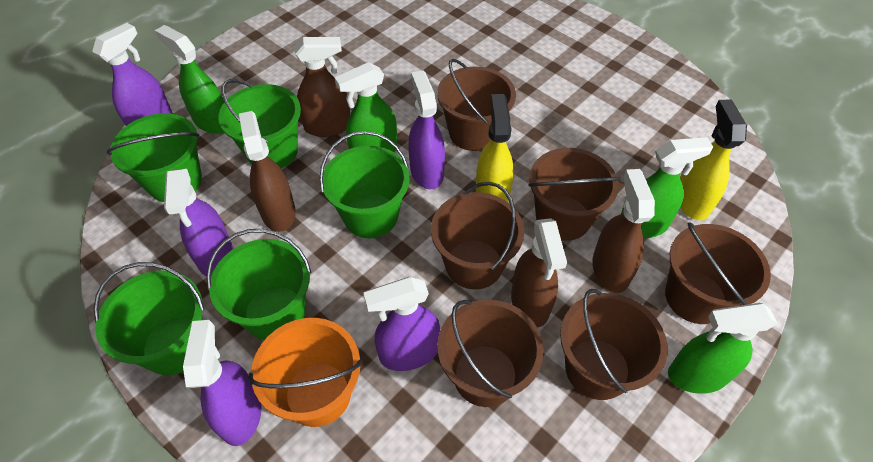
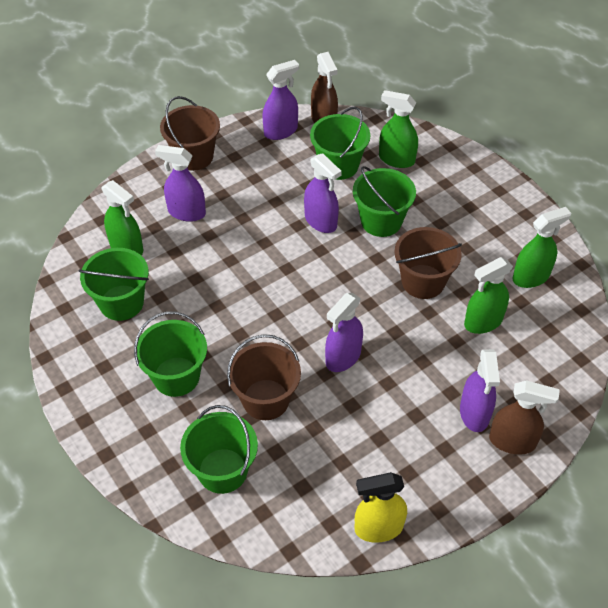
brown bucket: [431,182,524,289] [437,59,516,151] [437,300,544,407] [529,148,621,241] [560,289,668,400] [665,222,771,324] = 6 -> [160,96,220,171] [227,334,301,420] [394,227,462,299] = 3
brown spray bottle: [239,111,296,232] [295,37,350,137] [511,218,567,328] [592,169,655,293] = 4 -> [311,52,338,124] [489,380,560,455] = 2
orange bucket: [248,318,362,427] = 1 -> none = 0
yellow spray bottle: [476,94,514,203] [680,99,747,221] = 2 -> [355,472,407,543] = 1

